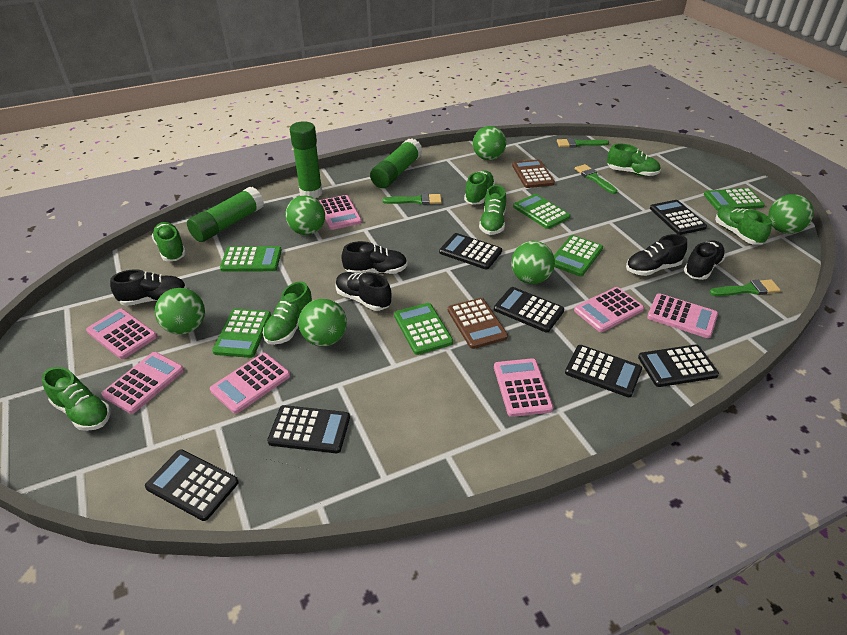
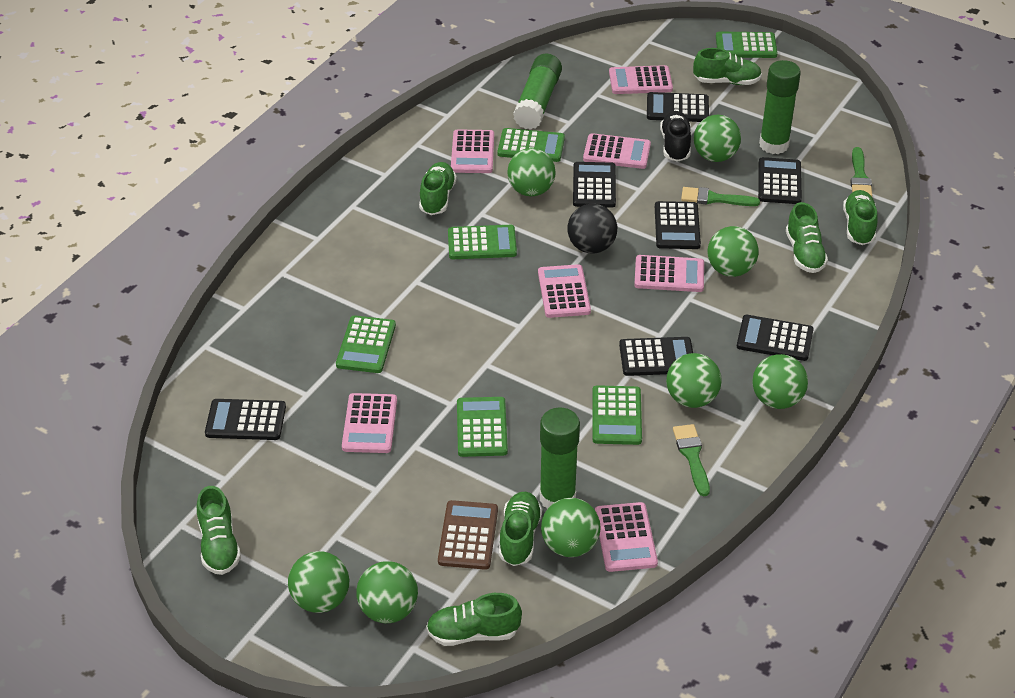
black ball: none = 0 -> [568,204,617,253] = 1
black shoe: [110,269,187,306] [335,272,391,311] [341,241,407,274] [626,234,687,276] [684,241,726,280] = 5 -> [660,111,691,162] = 1
brown calculator: [448,298,508,349] [512,159,555,188] = 2 -> [438,500,498,570] = 1
green ball: [155,288,205,335] [285,195,325,235] [298,299,347,346] [473,126,506,160] [511,241,555,284] [769,194,814,234] = 6 -> [288,551,349,613] [356,561,418,623] [507,148,556,196] [541,498,600,557] [666,353,722,408] [694,115,741,162] [708,226,759,277] [752,354,808,409] = 8
green brush: [383,193,442,205] [557,138,609,148] [575,164,617,194] [709,279,781,296] = 4 -> [673,424,710,496] [681,187,760,206] [850,147,872,197] = 3

